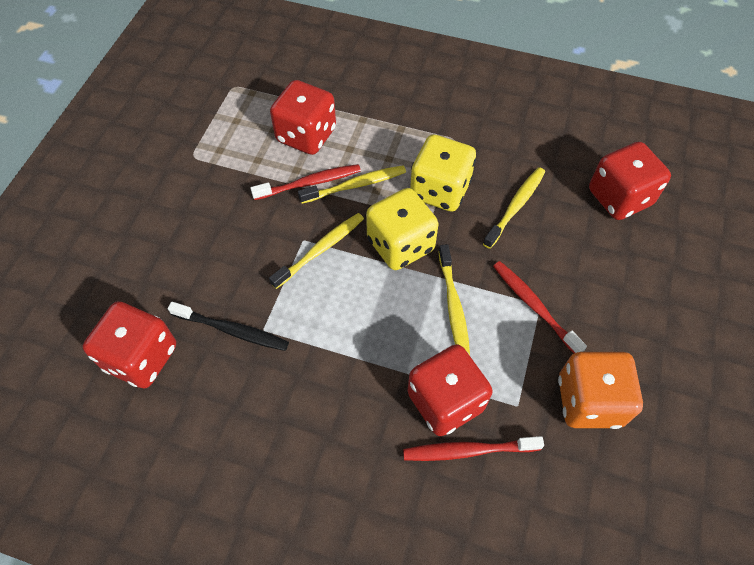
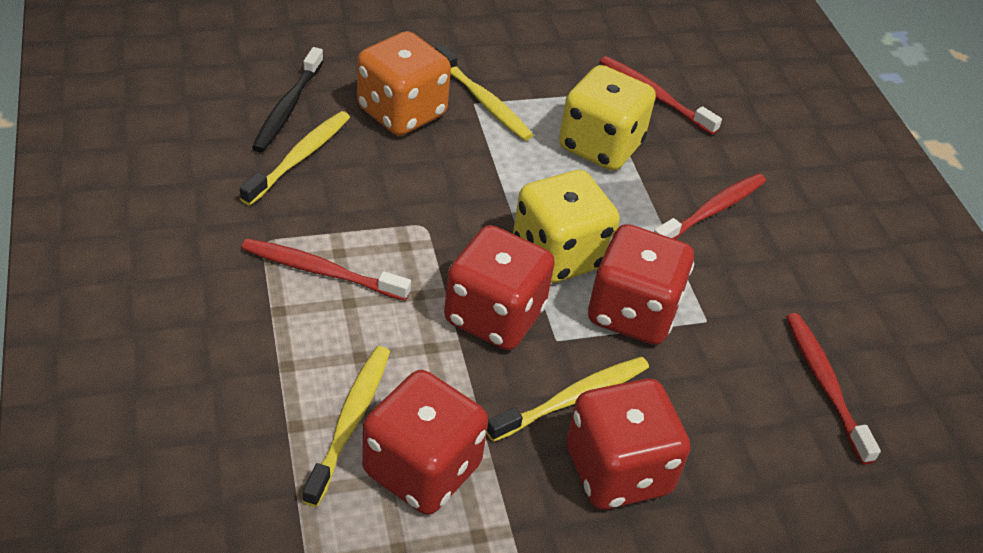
red toothbrush: [250,164,361,200] [403,436,544,461] [493,261,587,353] = 3 -> [242,238,411,301] [600,56,722,135] [654,173,766,239] [786,313,881,465] = 4

